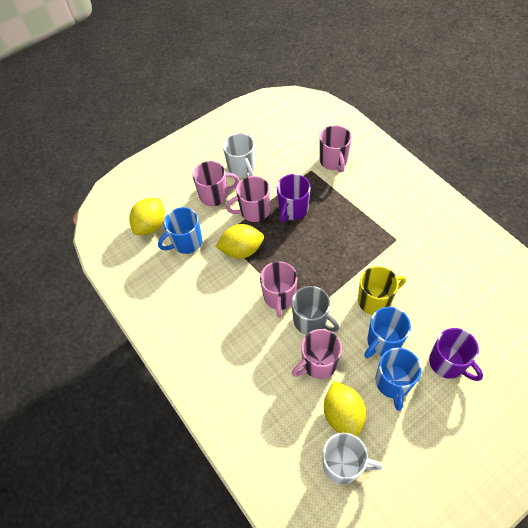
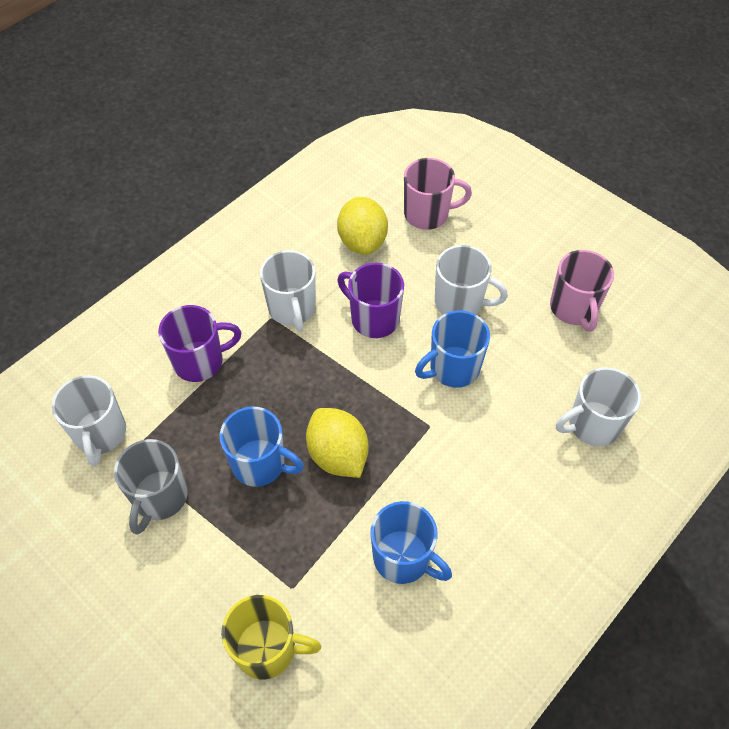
pink mug: [193,161,240,206] [226,176,270,222] [260,261,298,318] [292,329,342,379] [319,125,352,172] = 5 -> [404,158,472,230] [550,250,614,332] = 2
white mug: [223,133,255,178] [323,433,383,484] = 2 -> [52,375,126,466] [260,250,316,331] [435,245,508,315] [556,367,641,446] = 4
yellow lemon: [129,198,165,235] [215,224,264,258] [324,381,366,437] = 3 -> [306,408,369,478] [337,197,388,255] = 2

